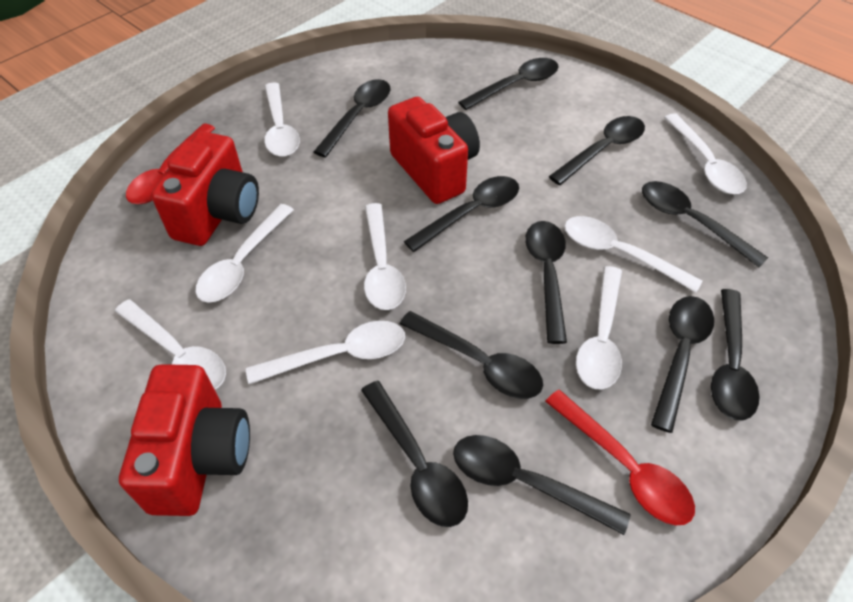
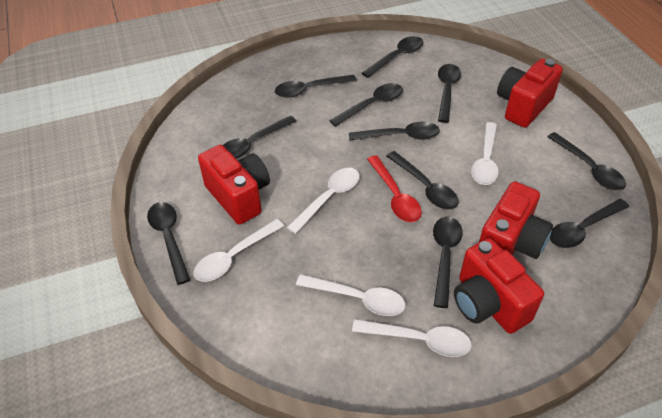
red camera: [119,364,250,516] [151,131,259,246] [388,97,480,204] = 3 -> [198,145,270,225] [454,238,544,334] [479,182,553,259] [497,59,563,128] = 4
red spoon: [126,124,215,204] [545,390,695,526] = 2 -> [367,155,422,222] = 1
white spoon: [115,299,226,389] [195,204,294,303] [246,321,405,384] [264,82,300,157] [364,203,406,310] [564,216,703,293] [576,266,622,390] [664,113,747,194] = 8 -> [194,219,284,282] [286,168,360,234] [296,274,405,316] [352,319,472,357] [471,122,499,185] = 5

